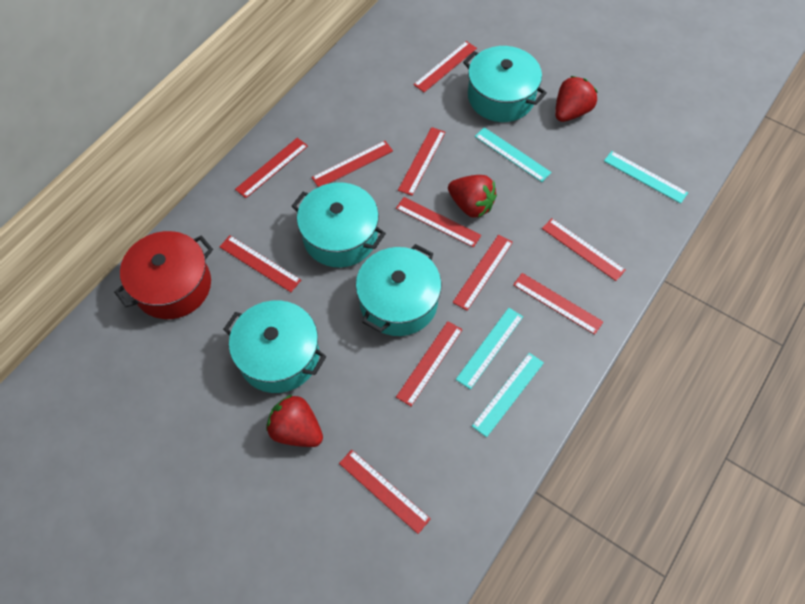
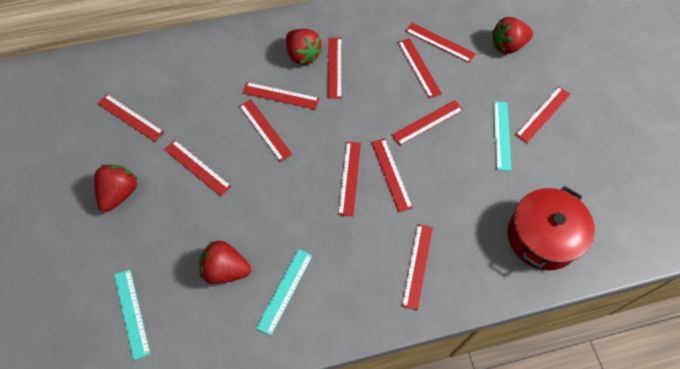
red ruler: [219,236,301,292] [235,138,308,198] [311,141,393,187] [339,450,431,534] [396,197,481,248] [396,321,463,406] [398,127,445,196] [413,41,477,92] [452,235,513,311] [513,273,603,335] [542,218,626,281] = 11 -> [97,94,164,142] [164,140,231,196] [239,99,292,162] [242,82,319,110] [328,38,342,99] [338,142,361,216] [371,138,413,212] [392,100,463,146] [398,38,442,98] [402,224,433,310] [405,23,476,63] [515,87,571,143] = 12
red strawberry: [266,394,323,447] [448,175,497,218] [555,76,597,122] = 3 -> [94,164,138,212] [199,241,251,284] [286,29,322,65] [492,17,533,54] = 4
turquoise pot: [223,300,327,393] [292,182,386,267] [356,244,441,336] [463,46,547,122] = 4 -> none = 0
turquoise ruler: [456,308,523,389] [472,353,544,437] [475,127,552,182] [604,151,688,204] = 4 -> [114,269,151,360] [256,249,313,336] [493,101,512,171] = 3

